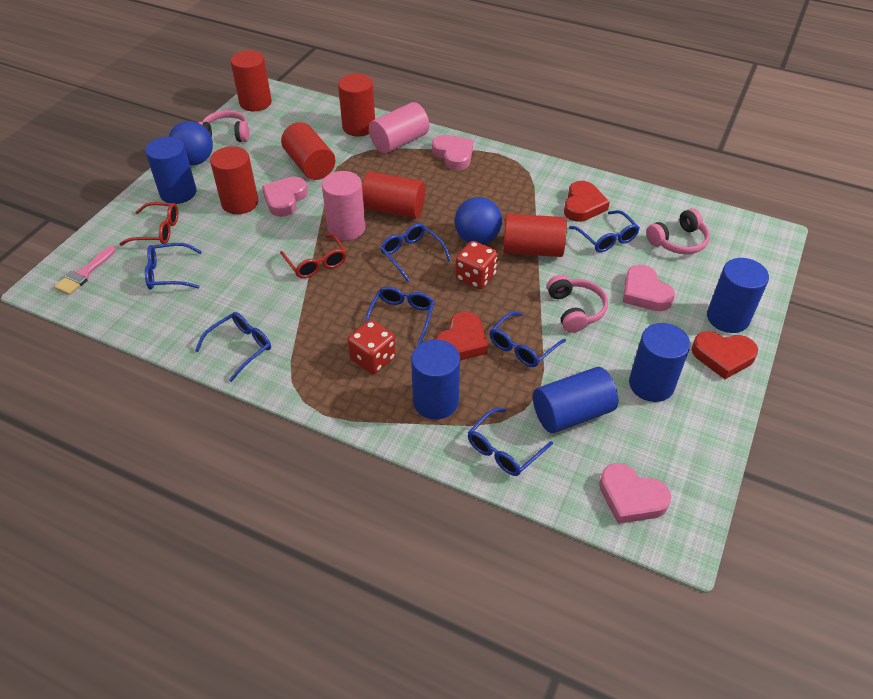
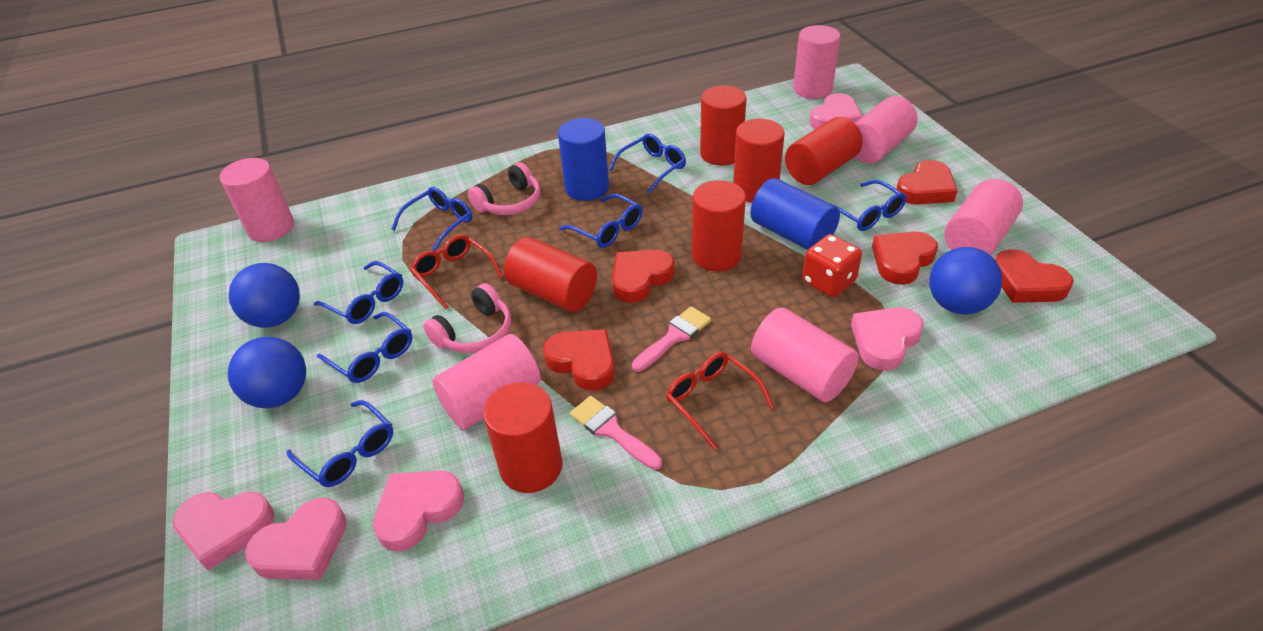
blue ball: [169,121,213,165] [455,197,502,244] = 2 -> [228,337,306,408] [229,263,300,328] [929,247,1002,314] = 3
blue cylinder: [145,137,197,204] [411,340,460,420] [533,367,618,433] [629,323,690,402] [707,258,769,333] = 5 -> [558,118,609,201] [750,178,840,250] = 2
pink brush: [54,246,116,295] = 1 -> [570,396,662,470] [632,306,711,372] = 2
pink cylinder: [322,171,366,241] [369,102,429,154] = 2 -> [220,158,294,242] [433,334,541,430] [751,307,859,402] [793,25,840,99] [854,96,918,164] [944,179,1023,255] = 6
pink headphones: [198,110,249,142] [547,275,608,333] [646,208,710,254] = 3 -> [424,283,511,353] [468,162,540,215] = 2
pink heart: [262,176,308,217] [432,135,473,170] [599,463,671,524] [623,265,675,311] = 4 -> [173,491,274,570] [245,497,347,580] [373,471,464,552] [810,93,862,129] [851,307,924,371] = 5
red dice: [348,320,396,374] [455,241,498,289] = 2 -> [802,234,862,297] = 1
red heart: [435,312,488,361] [564,181,610,222] [691,331,758,379] = 3 -> [543,329,615,391] [612,250,675,303] [872,232,938,285] [896,160,957,205] [995,249,1074,303] = 5

